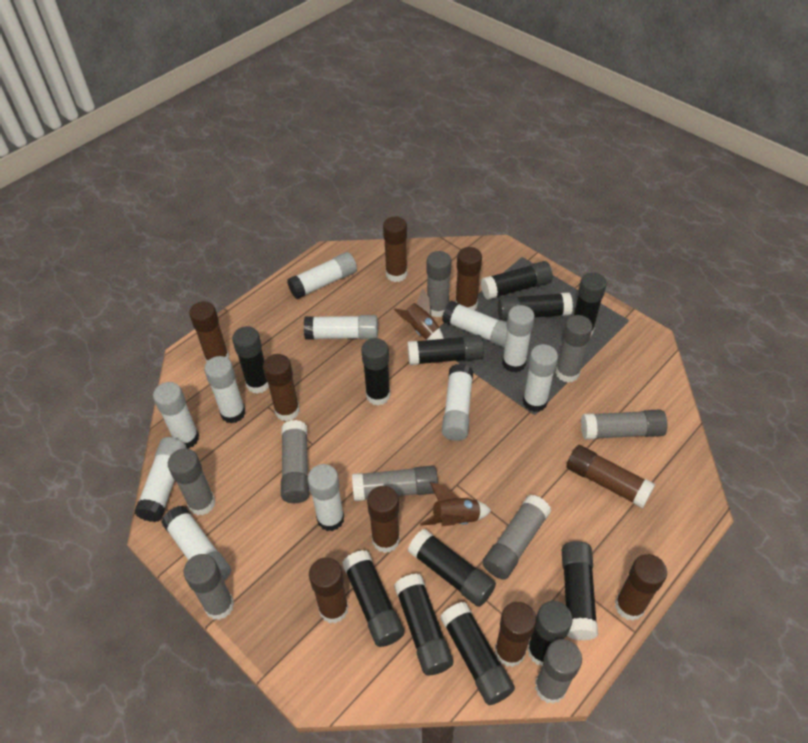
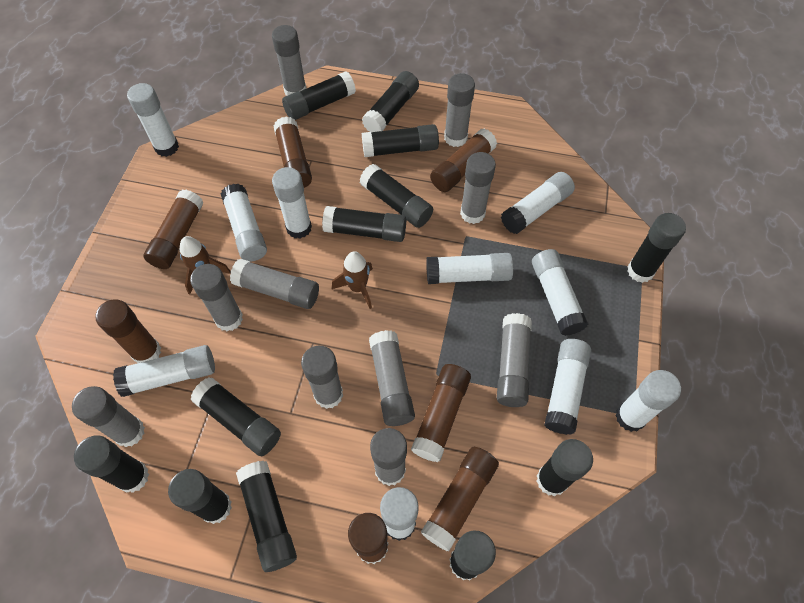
brown glue stick: [189,301,229,362] [263,354,300,421] [309,557,348,623] [367,486,400,553] [383,216,407,282] [455,247,482,310] [495,602,537,667] [566,445,655,508] [615,554,667,621] = 9 -> [96,300,161,363] [143,190,204,269] [273,116,312,188] [348,513,388,564] [411,364,471,462] [421,447,499,552] [430,128,497,192] = 7
grey glue stick: [168,448,215,516] [183,554,234,620] [281,420,309,503] [352,465,438,501] [427,251,451,317] [483,494,551,580] [535,639,582,704] [555,315,593,383] [581,409,667,440] = 9 -> [72,386,145,447] [190,264,243,331] [230,259,319,309] [272,25,307,96] [301,346,343,409] [369,330,415,426] [370,428,407,486] [444,73,475,147] [460,152,496,224] [497,313,532,407] = 10
white glue stick: [135,437,187,522] [153,382,199,449] [161,506,231,581] [204,356,246,423] [287,252,357,299] [304,315,378,340] [307,464,344,531] [442,301,507,348] [442,364,473,441] [502,305,535,372] [523,344,558,412] = 11 -> [113,345,215,397] [127,83,179,157] [221,184,267,261] [272,167,312,239] [380,487,419,541] [426,253,514,284] [501,172,575,234] [532,249,588,336] [544,339,591,435] [615,370,681,432] = 10

